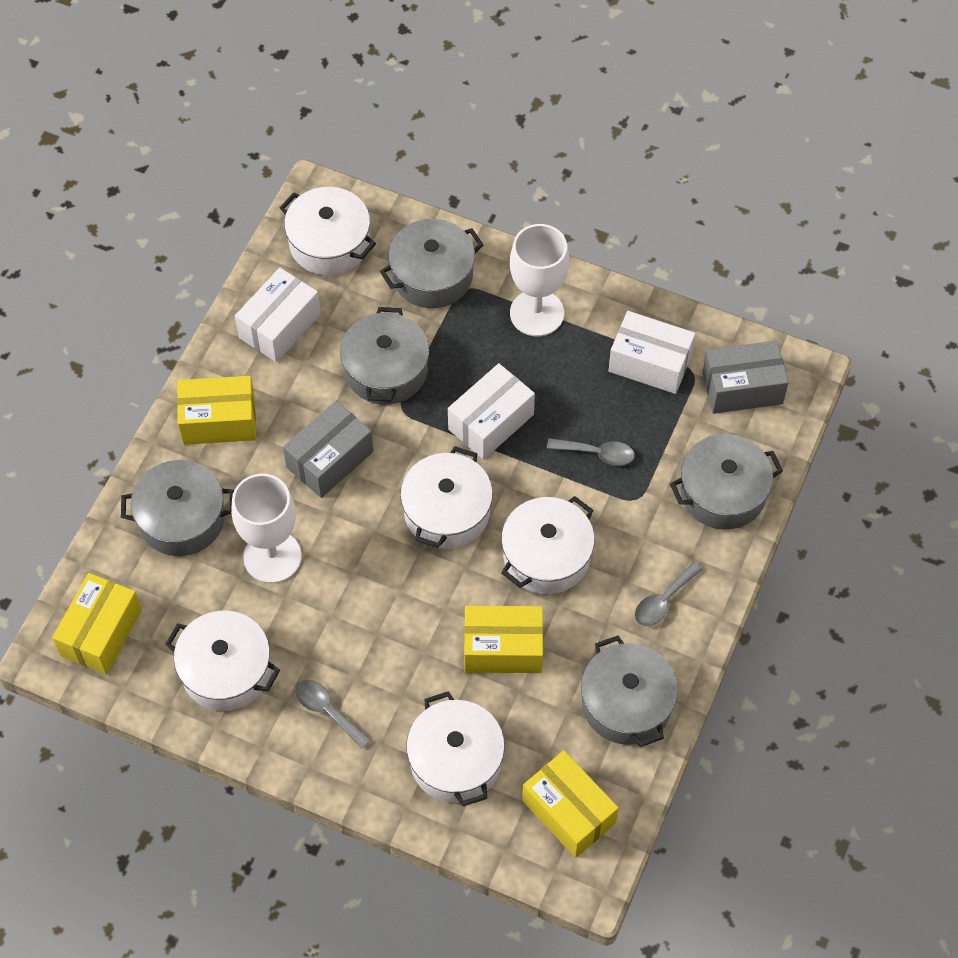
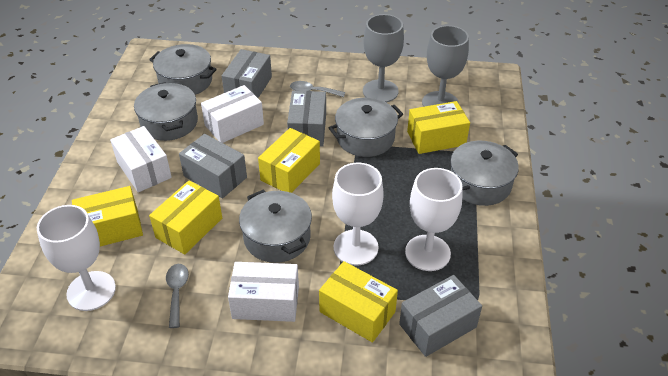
grey box: [283,401,373,498] [703,340,789,414] = 2 -> [179,134,247,199] [222,49,272,98] [287,91,326,147] [399,275,482,357] = 4
grey goblet: none = 0 -> [363,14,404,102] [422,25,469,107] = 2
grey spoon: [296,680,371,749] [547,438,635,466] [635,562,702,626] = 3 -> [166,264,189,328] [290,81,345,97] = 2
white goblet: [231,474,302,583] [510,224,569,336] = 2 -> [37,205,116,311] [332,162,384,266] [405,168,462,271] = 3
white pot: [165,611,280,711] [279,187,376,275] [400,446,493,549] [406,691,505,806] [501,496,595,594] = 5 -> none = 0
yellow box: [52,573,142,674] [177,376,256,445] [464,606,543,673] [522,750,619,858] = 4 -> [72,186,143,247] [149,181,222,254] [258,128,320,193] [319,261,398,343] [407,101,470,154] = 5

